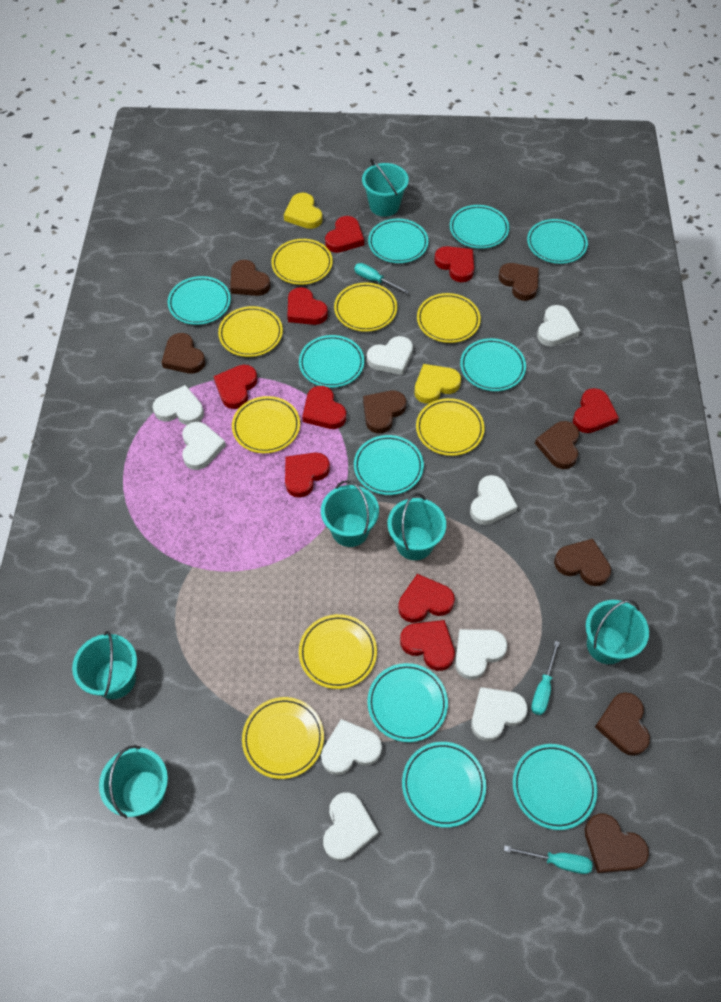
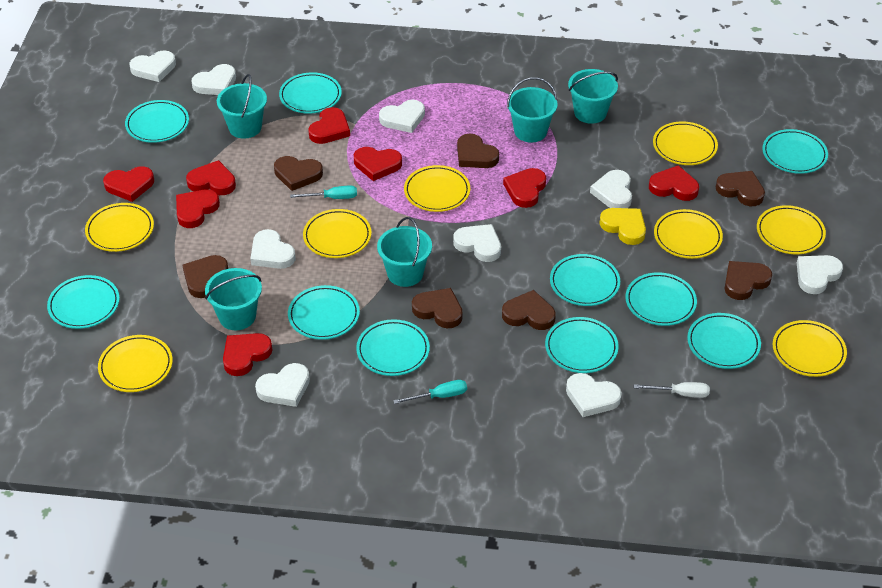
brown heart: [161,333,205,374] [230,260,270,296] [363,391,406,434] [499,263,539,301] [535,421,579,469] [554,539,611,586] [585,814,649,873] [595,692,650,756] = 8 -> [183,255,228,298] [274,156,323,191] [412,288,463,328] [457,134,499,168] [502,290,556,330] [716,171,765,206] [725,261,772,300] = 7
red heart: [213,365,258,409] [285,452,330,498] [287,287,328,325] [302,386,346,429] [325,216,364,253] [398,574,455,623] [400,620,455,671] [434,246,474,282] [573,388,619,433] = 9 -> [103,166,154,202] [176,189,220,228] [186,160,236,195] [223,333,272,376] [308,107,350,144] [354,147,402,181] [503,168,546,208] [649,165,699,201] = 8
turquoise bucket: [72,631,137,699] [99,745,168,818] [321,480,379,547] [362,158,409,217] [387,493,446,560] [586,600,649,664] = 6 -> [205,268,262,330] [217,74,267,139] [377,217,432,287] [507,77,557,142] [568,69,618,124] = 5
turquoise screwdriver: [354,263,409,294] [504,846,592,874] [531,641,560,715] = 3 -> [290,186,357,199] [393,380,467,404] = 2
white screwdriver: none = 0 -> [634,382,710,398] = 1
yellow heart: [284,193,322,229] [414,364,461,404] = 2 -> [599,208,646,245] = 1

